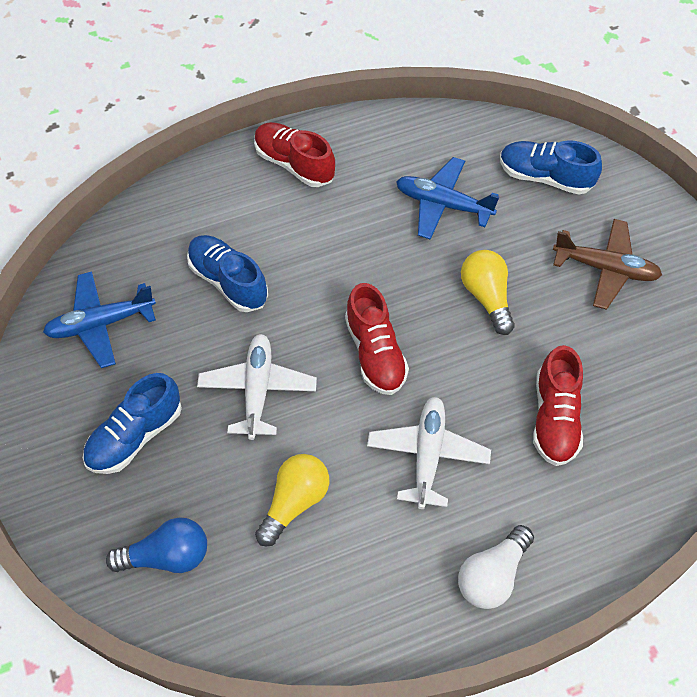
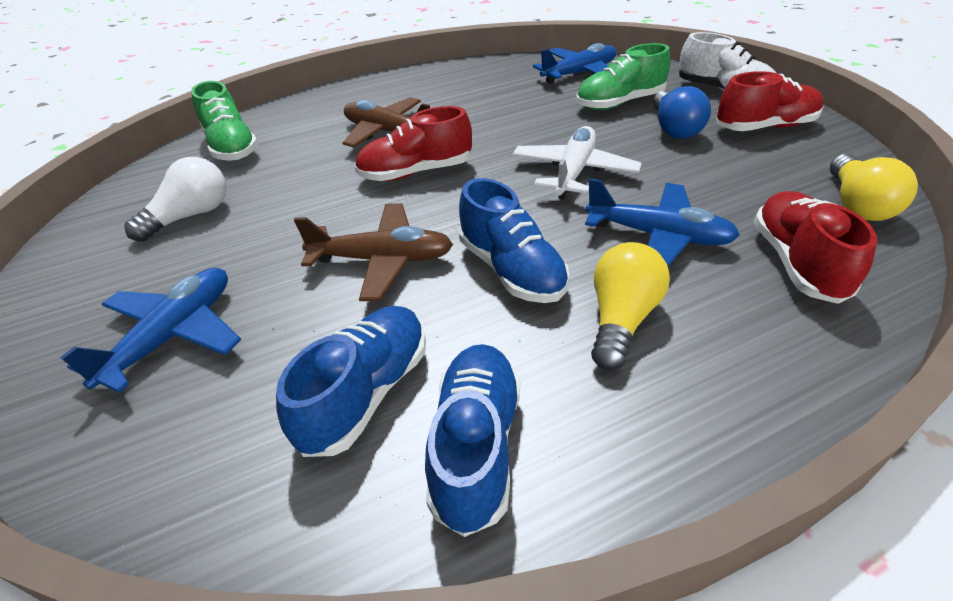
blue plane: [43,271,156,368] [396,157,499,240] = 2 -> [60,268,241,393] [533,43,616,84] [585,178,740,266] = 3
brown plane: [553,219,662,310] = 1 -> [294,203,453,301] [343,97,430,147] = 2
green shoe: none = 0 -> [191,81,258,161] [576,43,670,110] = 2
white plane: [197,334,317,440] [367,397,491,509] = 2 -> [513,126,642,199] = 1
white shoe: none = 0 -> [679,32,776,91] = 1

